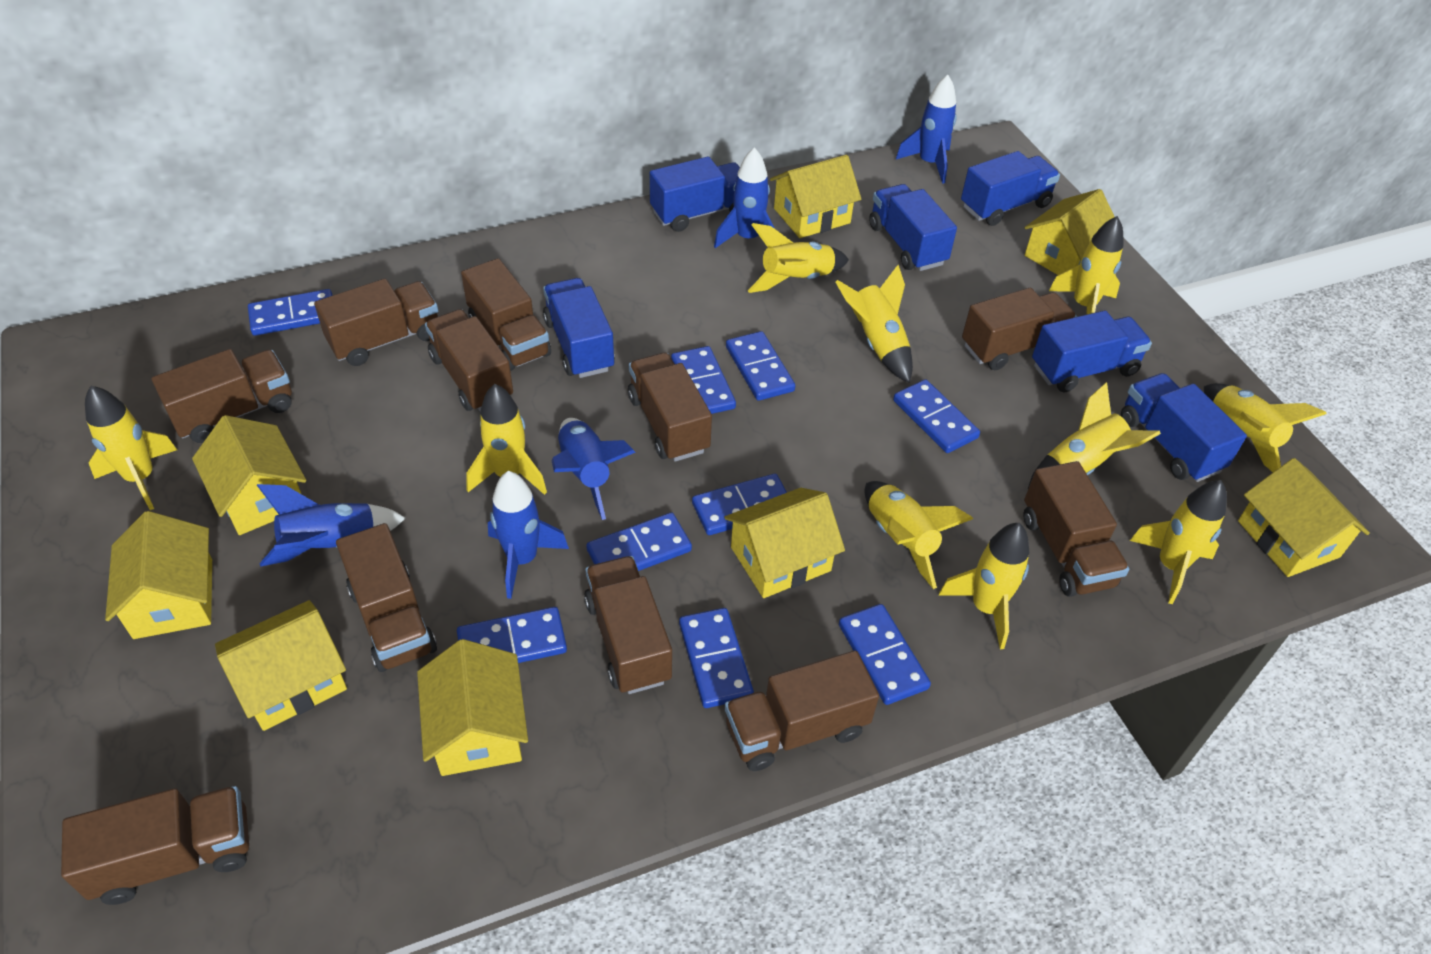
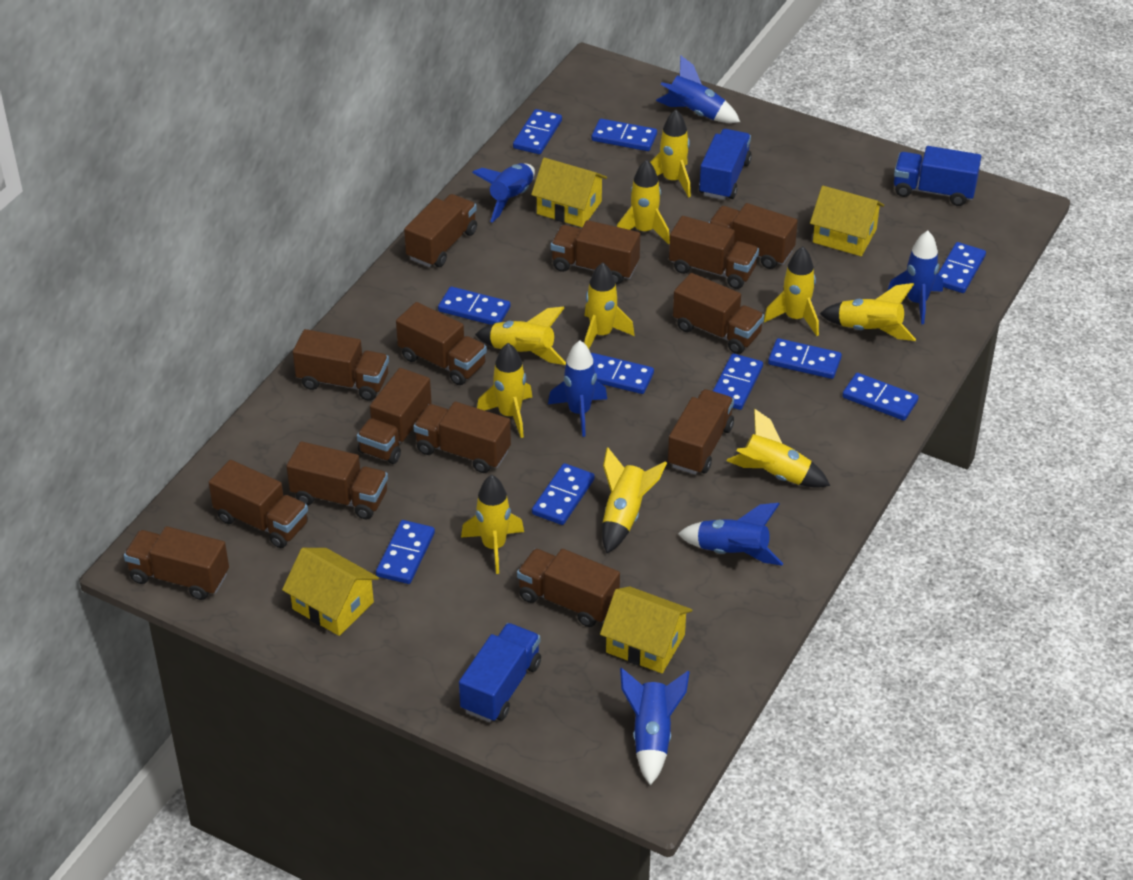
blue domino: [248,289,333,336] [457,607,567,663] [586,512,692,571] [671,346,736,414] [679,608,754,708] [692,474,787,535] [726,331,795,401] [839,604,931,705] [893,379,980,453] = 9 -> [376,520,435,584] [438,287,511,325] [513,109,562,154] [532,463,595,525] [591,119,657,151] [591,353,654,394] [713,353,763,410] [768,338,842,379] [842,373,919,421] [938,242,986,293] = 10
blue rocket: [257,484,405,567] [488,471,569,599] [552,418,636,520] [714,147,775,248] [896,75,957,184] = 5 -> [472,163,535,223] [548,341,607,437] [620,668,690,785] [656,55,740,123] [678,503,783,565] [887,231,943,324] = 6
blue truck: [543,278,615,378] [650,156,740,232] [869,184,957,271] [961,151,1060,226] [1032,310,1152,393] [1121,373,1247,482] = 6 -> [459,623,541,722] [699,129,752,200] [894,146,981,206] = 3
brown truck: [61,786,249,905] [152,349,292,443] [314,279,438,366] [336,523,437,672] [425,309,513,411] [461,258,551,371] [584,556,672,694] [628,353,712,462] [725,651,879,771] [962,288,1077,370] [1023,461,1129,597] = 11 -> [124,526,229,600] [209,460,308,548] [286,441,388,519] [293,329,389,401] [357,368,432,464] [396,302,487,385] [404,194,477,267] [413,401,511,473] [517,549,620,627] [551,220,640,284] [668,389,734,475] [669,216,759,289] [673,273,764,354] [709,203,798,269] = 14
yellow house: [105,511,212,639] [192,415,306,535] [215,600,347,731] [417,639,528,776] [725,488,845,598] [770,155,861,238] [1025,189,1115,275] [1238,458,1370,577] = 8 -> [282,548,379,636] [531,158,607,227] [600,586,692,673] [810,186,884,256] = 4

